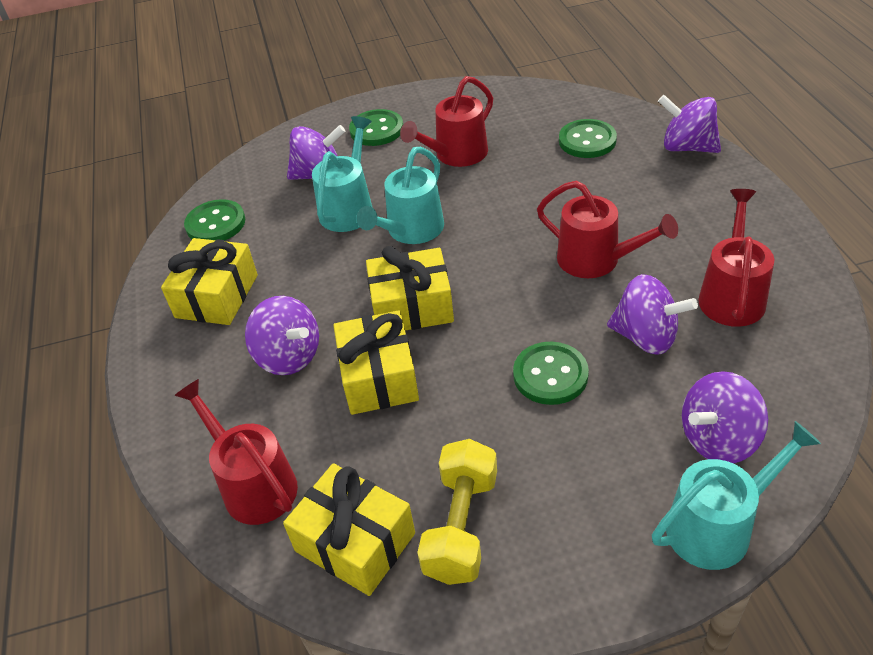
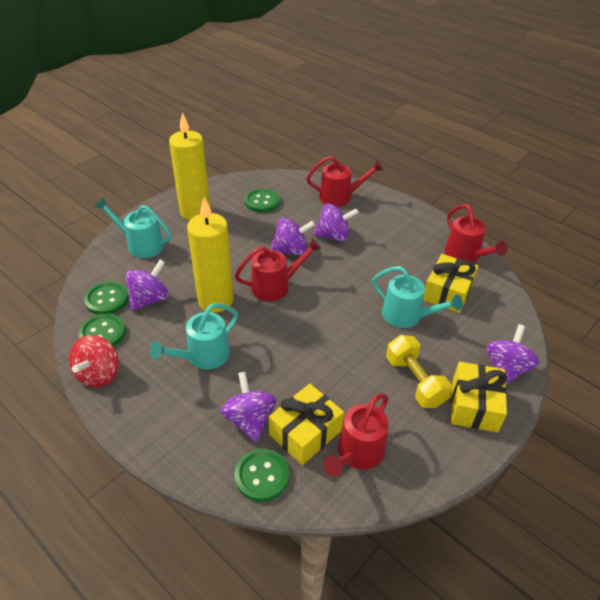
red spinning top: none = 0 -> [69,335,119,387] = 1
yellow candle: none = 0 -> [169,112,210,220] [187,197,234,313] = 2
yellow gift: [161,238,258,325] [283,463,415,596] [333,310,419,415] [366,246,454,331] = 4 -> [269,384,344,465] [423,254,478,313] [451,362,507,432] = 3

